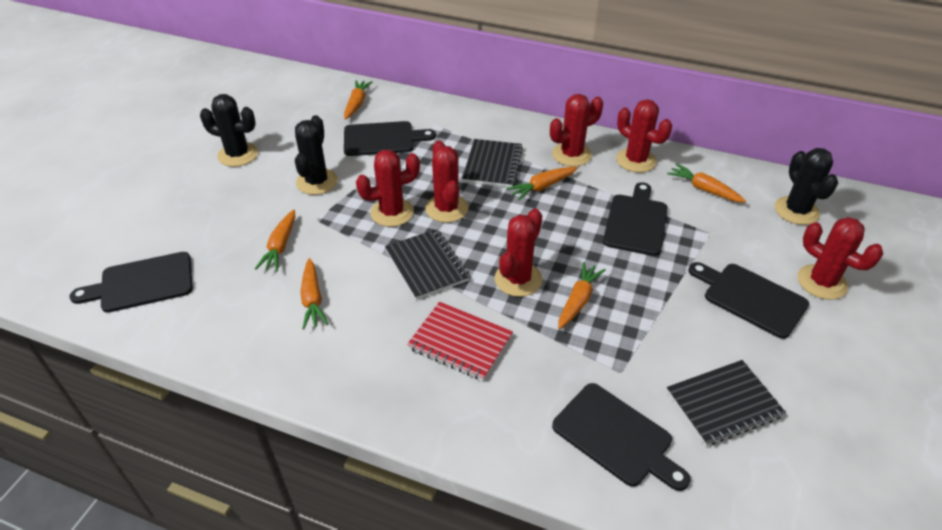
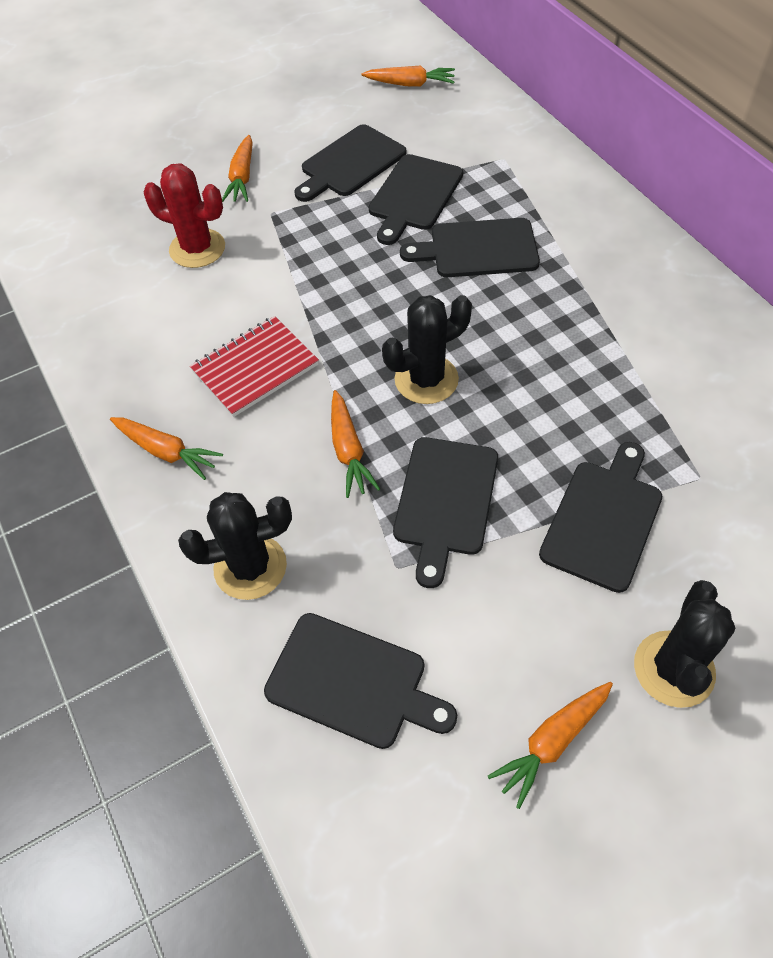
black cutting board: [69,252,193,313] [344,121,436,156] [552,383,691,491] [603,182,668,256] [688,262,809,339] = 5 -> [264,613,457,749] [294,124,406,202] [369,154,463,245] [393,437,498,588] [400,218,540,277] [539,442,662,593] = 6
black notebook: [385,229,469,300] [462,139,523,187] [667,360,786,446] = 3 -> none = 0
orange carrot: [255,210,295,271] [300,258,328,330] [344,80,372,120] [507,167,578,201] [558,262,606,329] [667,164,746,203] = 6 -> [110,417,223,480] [222,135,253,202] [331,390,380,498] [361,65,455,86] [488,682,613,809] = 5
red cactus: [356,150,420,227] [425,140,469,223] [494,208,543,297] [550,94,603,167] [616,99,672,173] [797,217,883,300] = 6 -> [144,163,225,268] = 1

